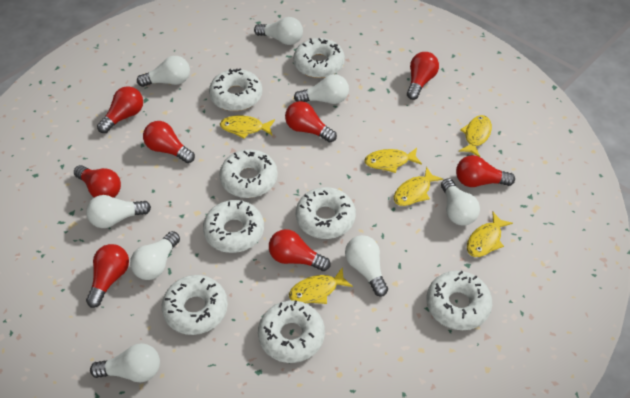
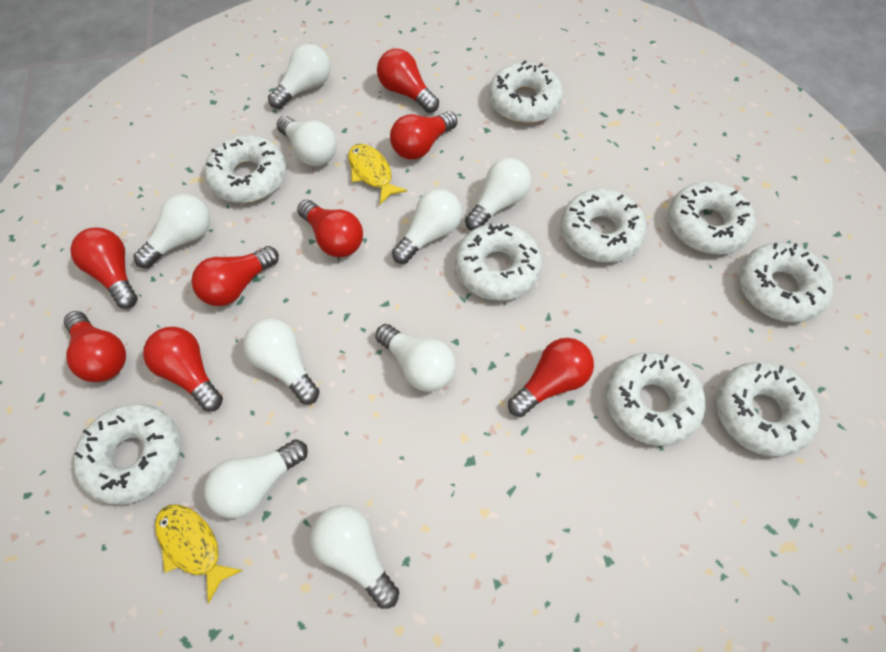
white donut: [162,275,228,335] [203,200,264,253] [209,68,262,111] [219,149,278,198] [258,300,325,363] [293,38,345,78] [296,187,356,239] [426,271,492,330] = 8 -> [73,404,181,505] [204,135,286,203] [455,223,542,301] [488,61,563,123] [561,189,646,262] [605,352,705,446] [668,182,756,255] [716,362,820,457] [739,243,834,323] = 9
white light bulb: [86,195,151,228] [90,343,160,382] [130,231,180,280] [137,56,190,87] [254,17,303,45] [294,74,349,104] [345,235,388,297] [441,178,480,226] = 8 -> [133,194,210,268] [204,439,308,518] [243,319,320,404] [268,44,331,109] [277,116,337,166] [310,505,399,609] [375,324,456,392] [392,189,462,264] [465,158,531,231] = 9
yellow fish: [220,116,275,139] [289,267,353,304] [364,148,422,173] [394,166,443,206] [459,115,492,157] [467,212,513,257] = 6 -> [155,504,243,603] [348,144,407,205] = 2

